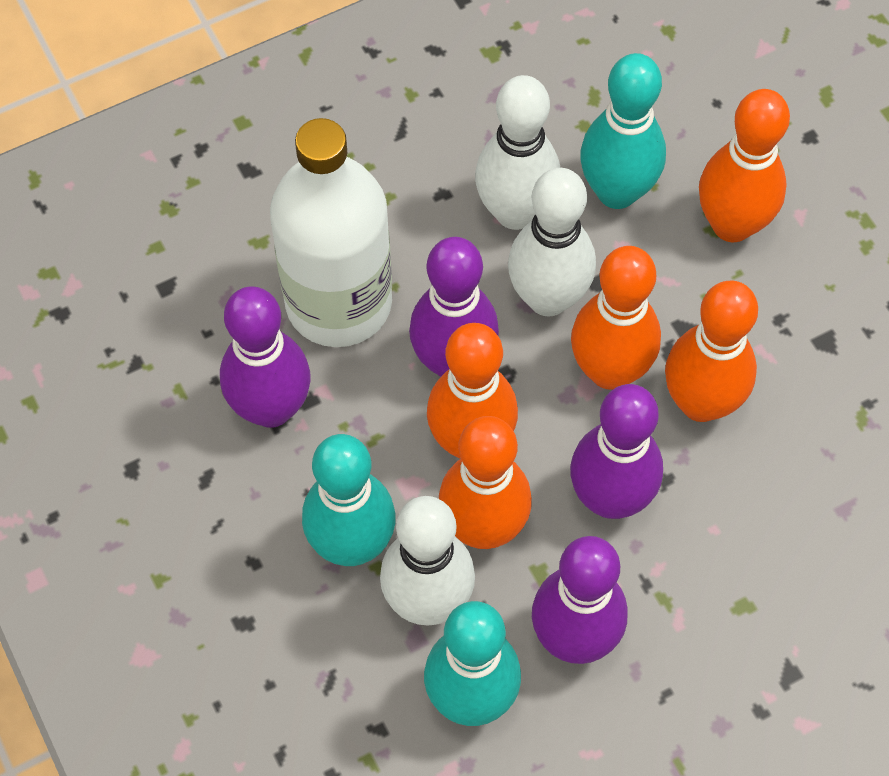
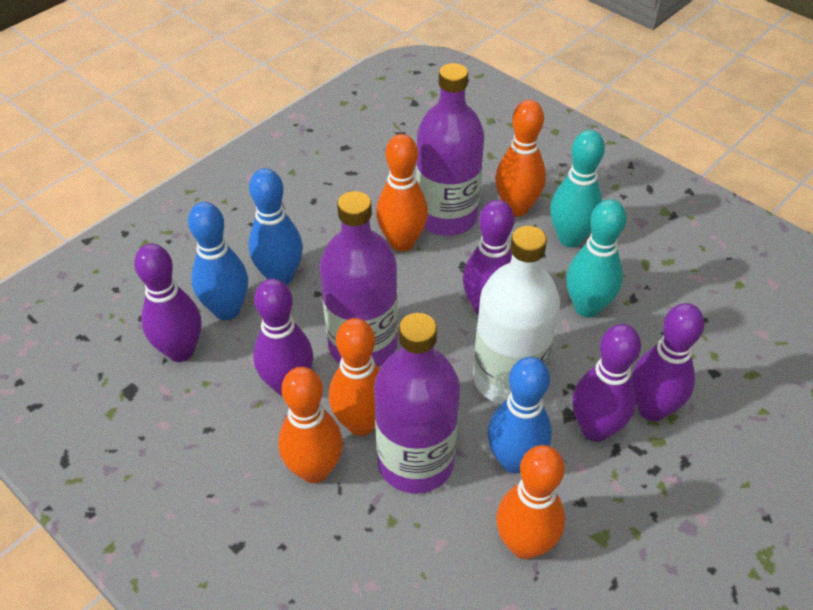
blue bowling pin: none = 0 -> [188,202,248,320] [248,168,303,285] [488,357,552,474] = 3
purple bottle: none = 0 -> [319,191,398,367] [374,313,460,494] [416,63,484,236] = 3
purple bowling pin: [220,286,311,428] [409,237,499,377] [532,536,628,664] [570,384,663,519] = 4 -> [134,244,201,362] [253,279,313,396] [463,200,514,315] [572,324,641,442] [632,303,704,421] = 5
turquoise bowling pin: [302,434,396,566] [424,601,521,726] [580,53,666,209] = 3 -> [550,130,605,247] [566,199,627,318] = 2
white bowling pin: [380,496,475,626] [475,75,560,230] [508,168,596,317] = 3 -> none = 0

